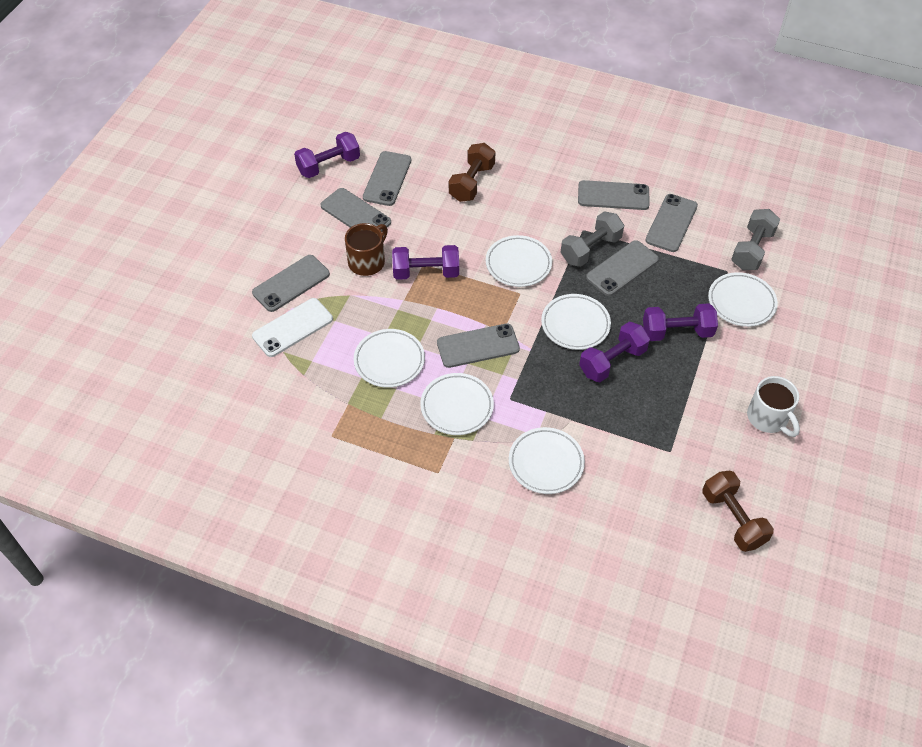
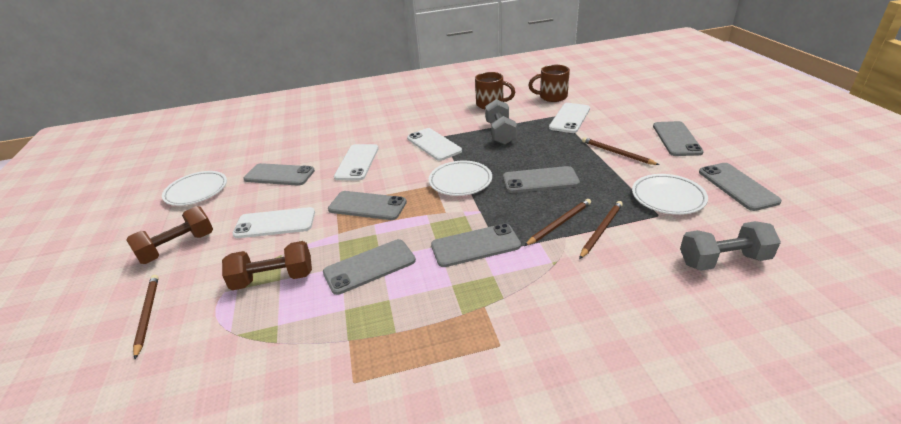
brown mug: [345,223,388,276] = 1 -> [475,72,515,109] [528,65,570,102] = 2
brown pencil: none = 0 -> [133,275,159,359] [524,199,591,246] [579,201,623,259] [582,137,659,165] = 4
purple dumbbell: [294,132,360,178] [392,245,459,280] [579,322,650,382] [643,303,718,341] = 4 -> none = 0
white mug: [747,376,800,437] = 1 -> none = 0
white phone: [252,298,333,357] = 1 -> [232,207,315,238] [334,144,379,180] [407,128,462,161] [549,103,590,133] = 4
white plate: [354,329,425,388] [420,373,494,435] [486,235,552,287] [509,427,585,494] [541,294,611,350] [708,272,778,327] = 6 -> [162,171,227,206] [429,161,492,196] [632,174,708,215] = 3

